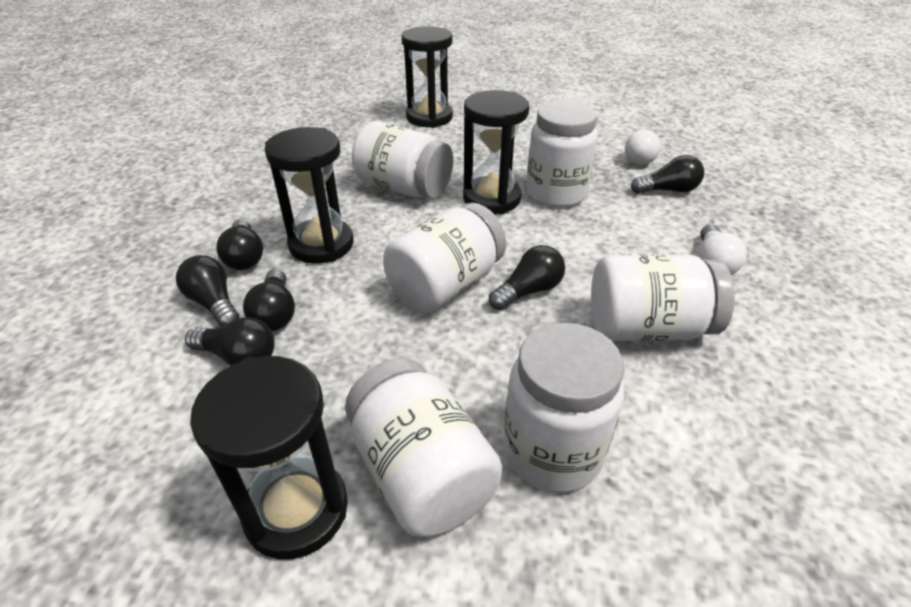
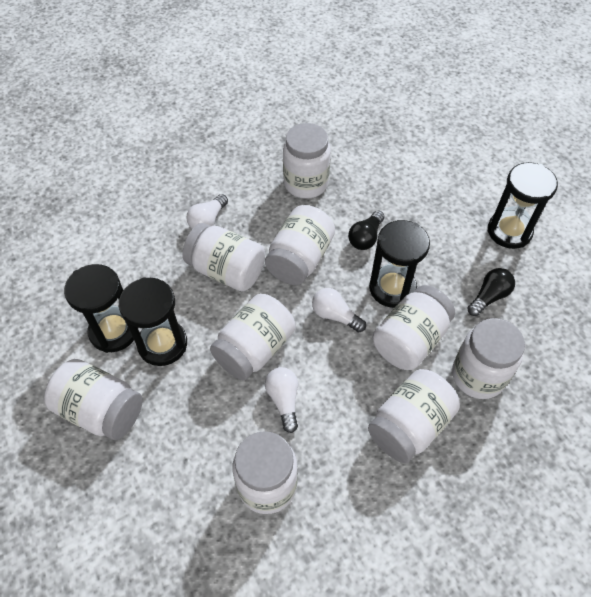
black light bulb: [176,255,240,327] [185,317,275,366] [216,220,263,270] [243,269,295,331] [489,245,565,310] [631,155,704,194] = 6 -> [348,210,384,250] [467,268,515,316] = 2
white jar: [345,358,503,537] [352,121,453,199] [383,203,506,313] [503,323,624,493] [526,101,598,208] [591,254,735,341] = 6 -> [44,359,143,440] [182,223,265,292] [210,294,295,380] [232,431,298,514] [265,205,335,285] [283,123,331,199] [368,369,460,463] [372,285,455,370] [452,318,525,399] = 9
white light bulb: [625,130,661,165] [698,224,747,275] = 2 -> [186,194,228,229] [265,367,298,433] [312,288,366,332] = 3

